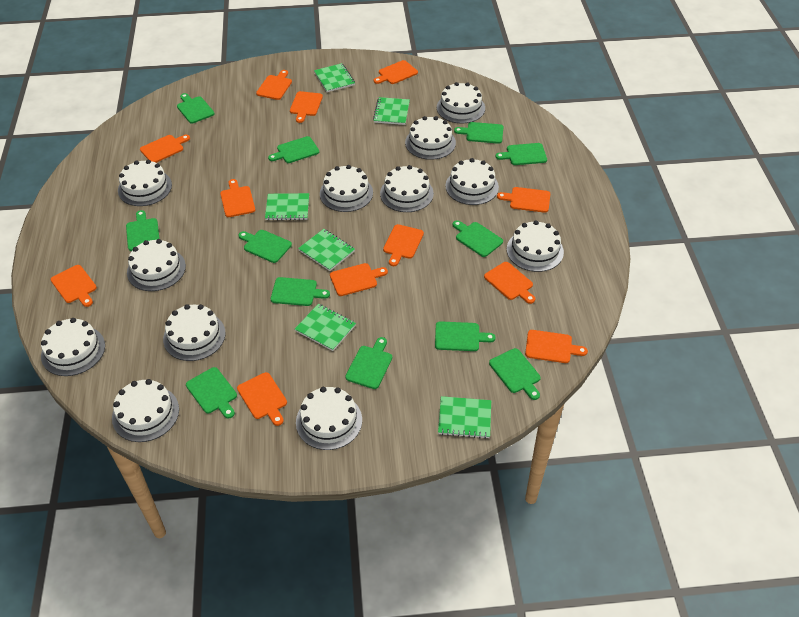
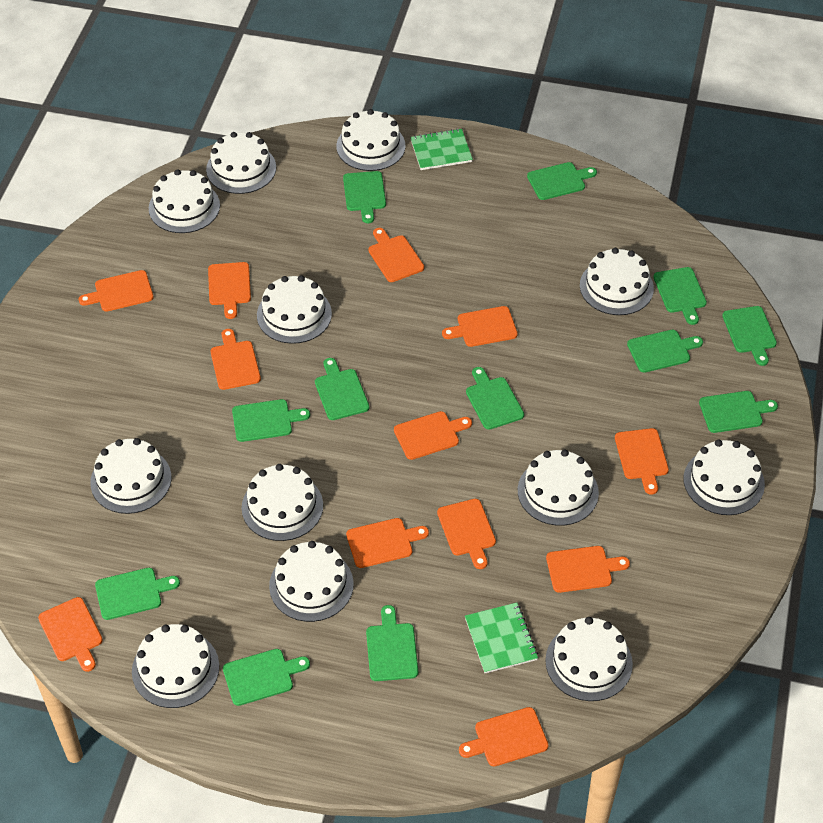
green notebook: [265,193,309,220] [295,304,356,351] [298,229,355,271] [314,63,355,92] [373,97,410,125] [438,396,491,439] = 6 -> [410,128,473,170] [465,603,538,673] = 2

